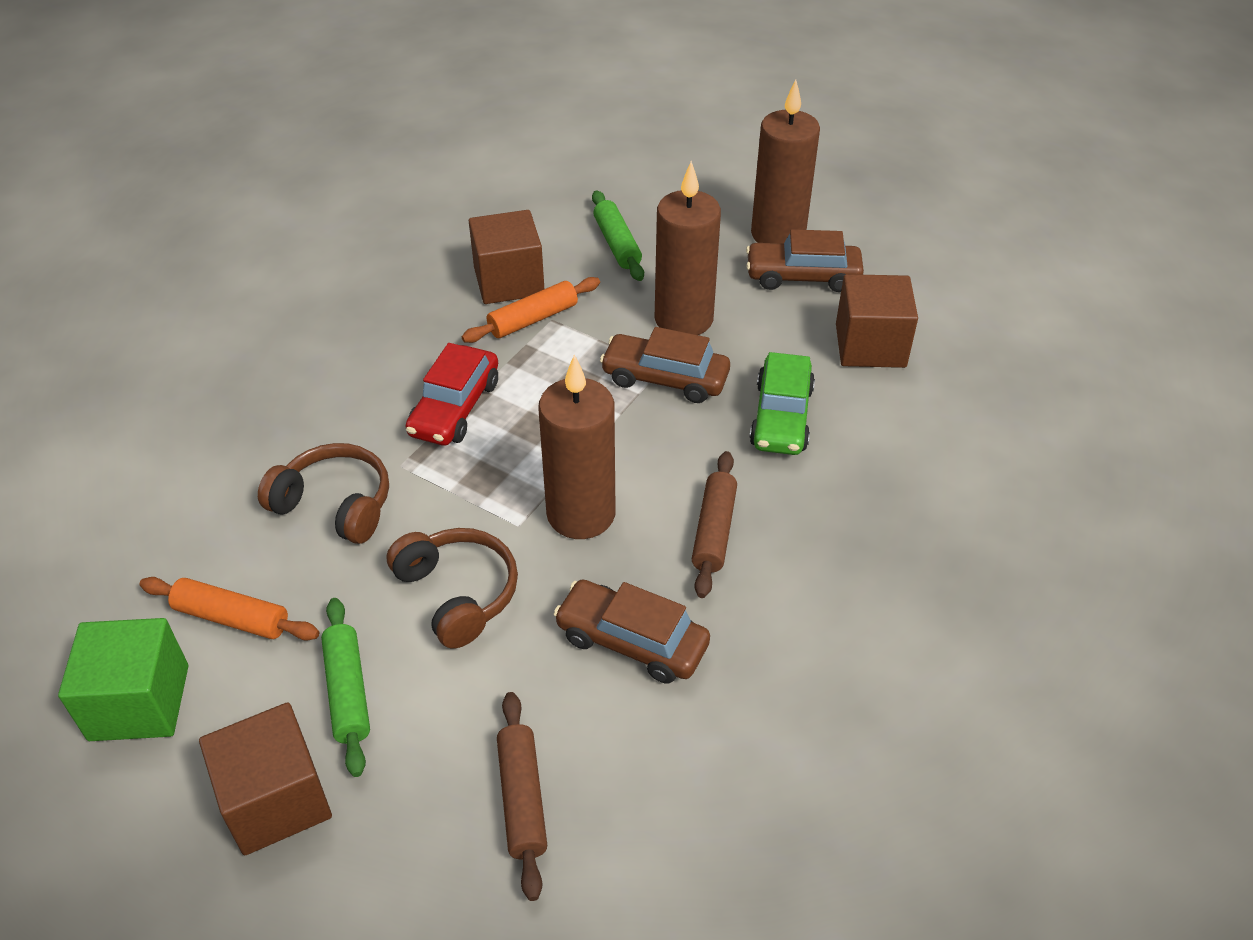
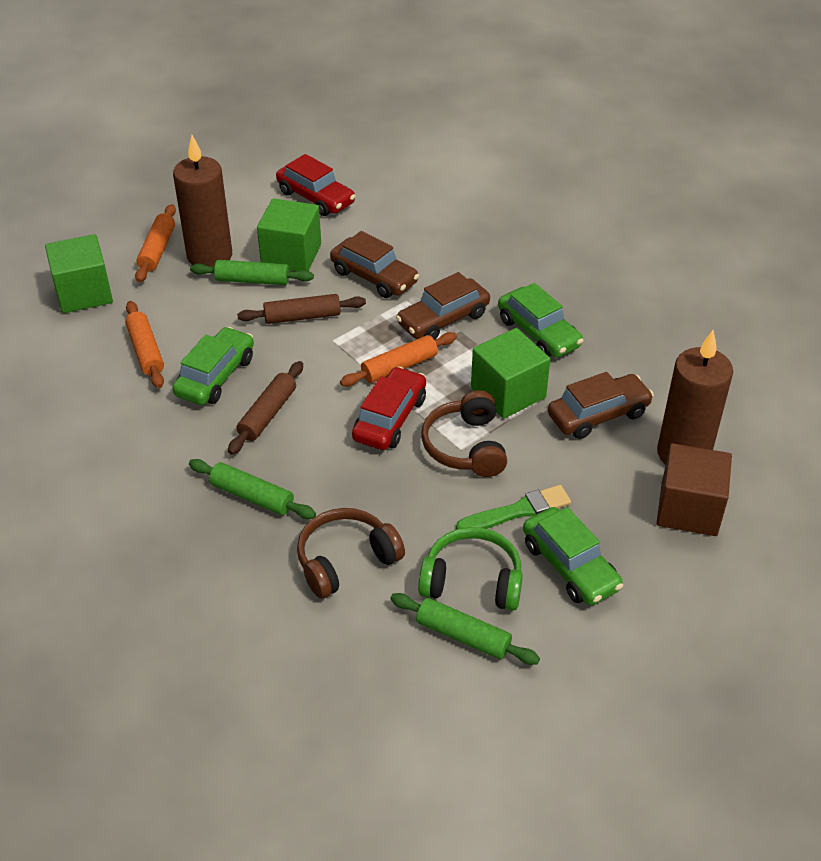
brown candle: [538,355,616,539] [655,161,721,335] [751,80,820,244] = 3 -> [173,135,232,267] [657,330,733,465] = 2
brown cube: [199,702,332,855] [469,210,544,304] [836,274,918,368] = 3 -> [657,443,732,536] = 1
green brush: none = 0 -> [456,485,571,529] = 1
green car: [749,352,815,455] = 1 -> [172,327,254,405] [498,283,583,358] [523,507,623,605] = 3
green cube: [58,618,188,741] = 1 -> [45,234,113,313] [257,198,321,271] [471,328,550,419] = 3
green headphones: none = 0 -> [418,527,523,611] = 1
green rolling pin: [321,598,370,777] [592,191,644,281] = 2 -> [189,459,316,519] [190,260,314,285] [390,593,540,665] = 3
orange rolling pin: [140,577,319,641] [462,277,600,343] = 2 -> [125,301,164,388] [135,204,176,282] [340,332,457,386] = 3
red car: [405,343,498,446] = 1 -> [276,154,356,216] [352,366,426,450] = 2

